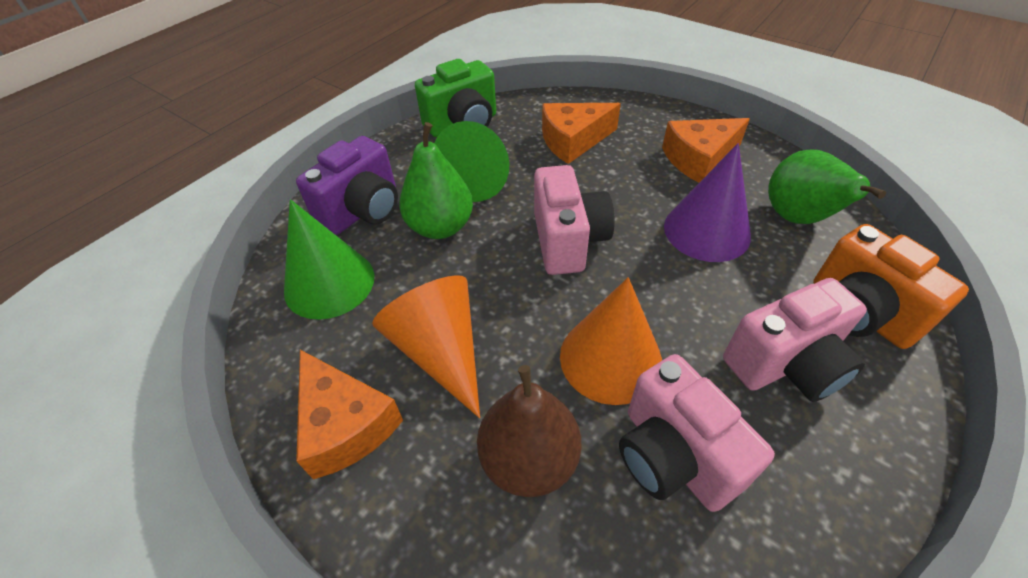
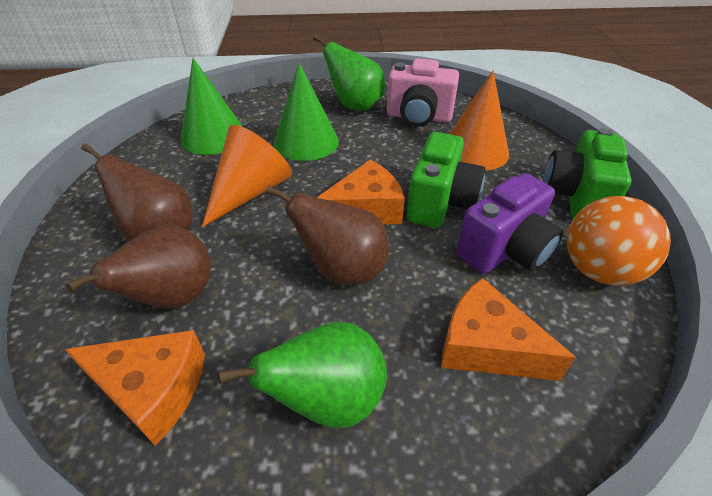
brown pear: [477,365,581,497] = 1 -> [65,225,211,309] [81,143,193,242] [266,186,389,285] = 3
green camera: [415,59,496,137] = 1 -> [407,132,485,228] [543,128,632,219] = 2
orange ball: none = 0 -> [567,196,671,286] = 1
orange camera: [813,224,969,349] = 1 -> none = 0
pink camera: [534,165,615,275] [619,354,775,512] [723,278,867,402] = 3 -> [387,58,459,127] = 1
purple cone: [664,143,751,262] = 1 -> none = 0

